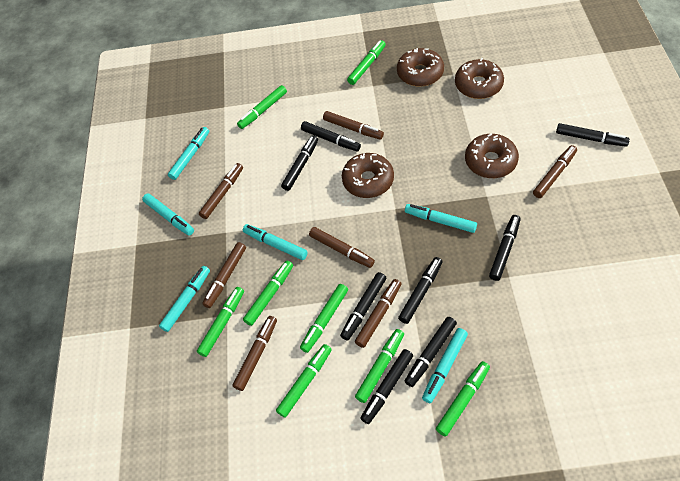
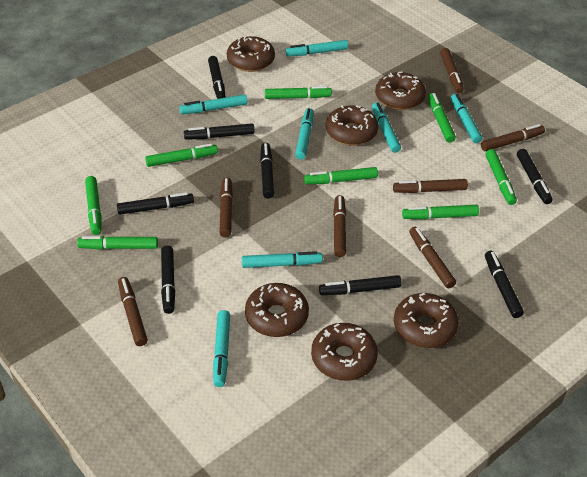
brown donut: [342,153,394,198] [397,48,444,87] [455,58,504,99] [465,134,519,178] = 4 -> [227,36,275,72] [245,283,309,337] [311,323,378,381] [326,105,378,145] [375,71,426,110] [394,293,459,348] = 6
turquoise marker: [142,193,194,236] [159,266,210,332] [168,127,209,180] [243,224,308,260] [405,204,477,233] [422,328,468,403] = 6 -> [180,94,248,114] [213,310,230,387] [242,251,323,268] [286,40,348,56] [295,108,314,160] [372,103,401,153] [451,94,482,143] = 7

